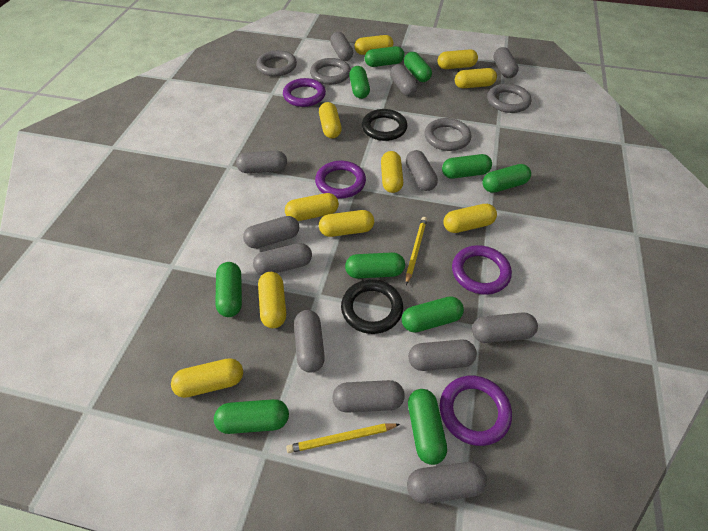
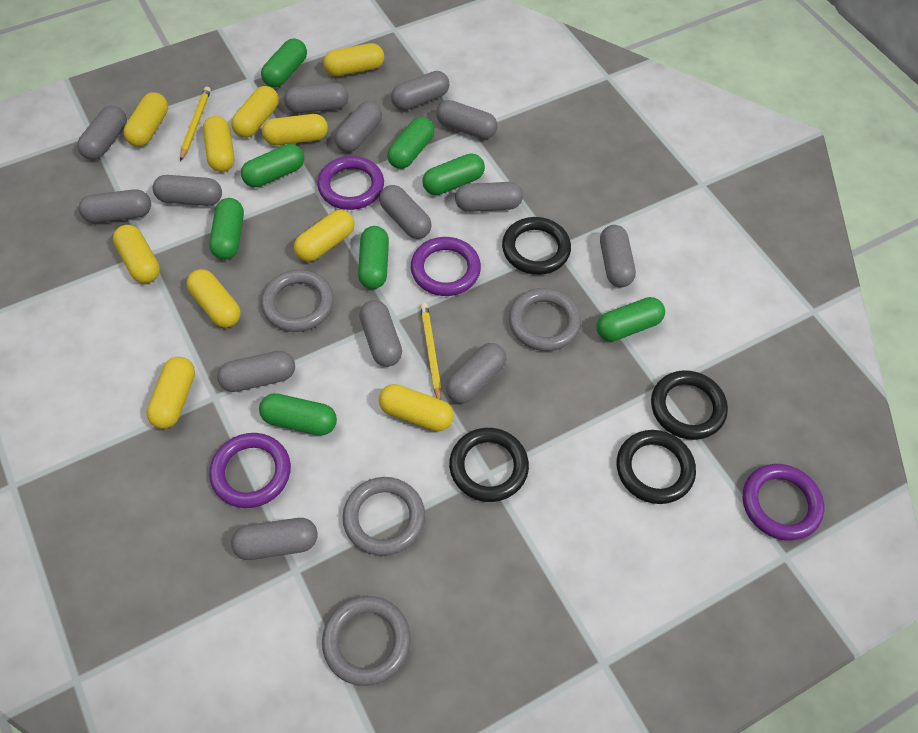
black ring: [341,279,403,334] [362,109,407,141] = 2 -> [449,428,529,502] [502,217,571,275] [617,430,696,504] [651,370,728,440] = 4
green capsule: [214,399,289,434] [215,262,242,317] [345,252,405,278] [349,66,370,99] [365,46,405,67] [402,296,464,333] [404,52,432,82] [408,389,447,465] [442,154,492,179] [483,164,531,193] = 10 -> [209,198,244,260] [241,144,304,187] [259,393,337,435] [261,38,307,87] [358,226,389,289] [387,117,435,169] [423,153,485,195] [597,297,665,341] = 8
grey capsule: [236,150,287,173] [243,216,299,248] [253,243,312,275] [294,310,325,373] [330,32,353,61] [332,380,405,413] [390,64,418,96] [406,150,438,191] [407,462,487,504] [408,339,477,371] [472,312,538,343] [493,47,519,78] = 12 -> [77,106,127,160] [79,189,151,223] [152,175,222,206] [217,351,295,392] [231,518,318,560] [284,83,348,113] [335,101,382,152] [359,300,402,367] [379,185,432,239] [391,71,449,110] [436,100,497,139] [446,343,506,404] [455,182,523,212] [600,225,636,287] = 14

